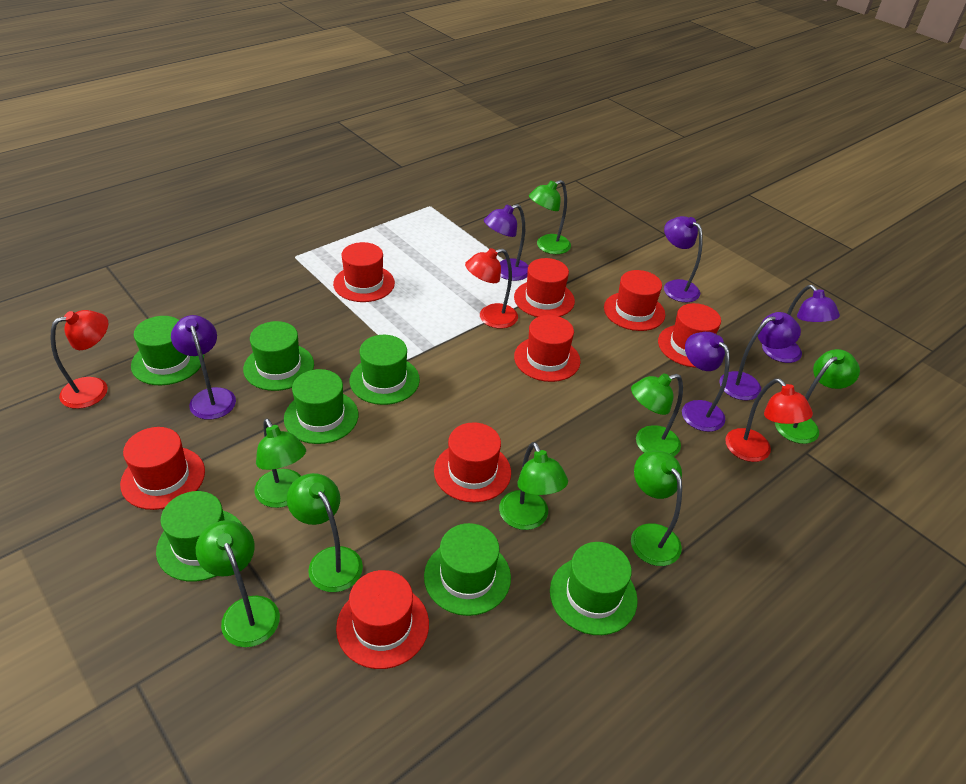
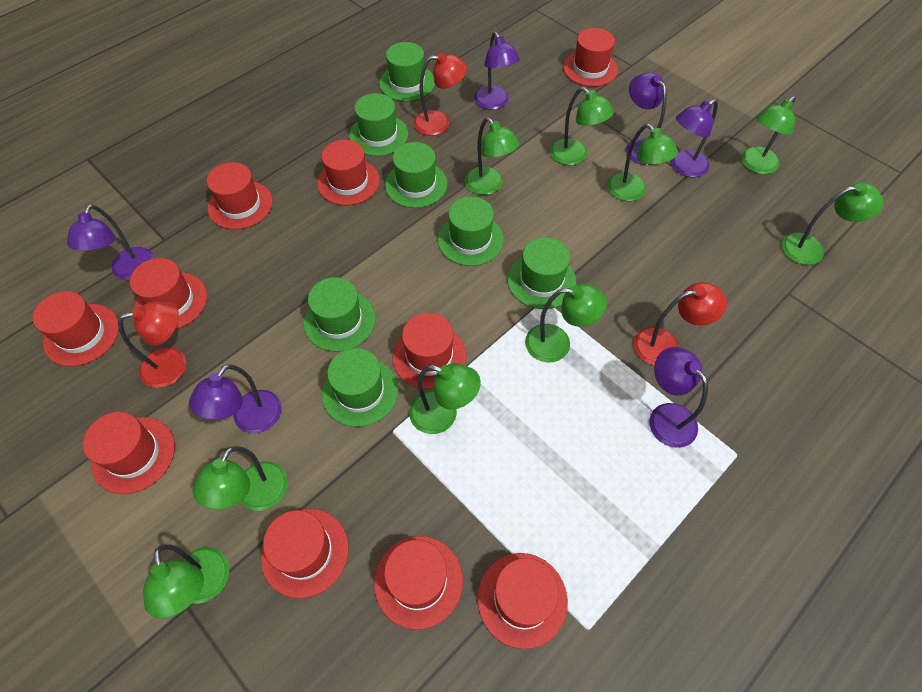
green lamp: [196,520,280,647] [255,418,306,508] [287,473,363,592] [499,442,568,530] [529,180,571,254] [631,373,683,456] [631,451,682,566] [775,349,860,444] = 8 -> [143,544,229,618] [192,446,288,511] [409,363,481,434] [465,117,519,195] [525,284,607,363] [550,87,614,165] [607,124,678,201] [741,96,796,174] [782,183,884,265] = 9
red hat: [120,427,205,510] [333,242,395,302] [336,570,429,669] [434,422,511,503] [514,258,575,317] [514,315,580,382] [604,270,665,331] [658,303,721,368] = 8 -> [33,291,119,367] [83,412,175,494] [130,258,207,330] [207,162,273,230] [261,509,349,598] [317,140,380,206] [374,536,463,630] [392,313,467,390] [477,553,568,649] [563,28,618,87] = 10

